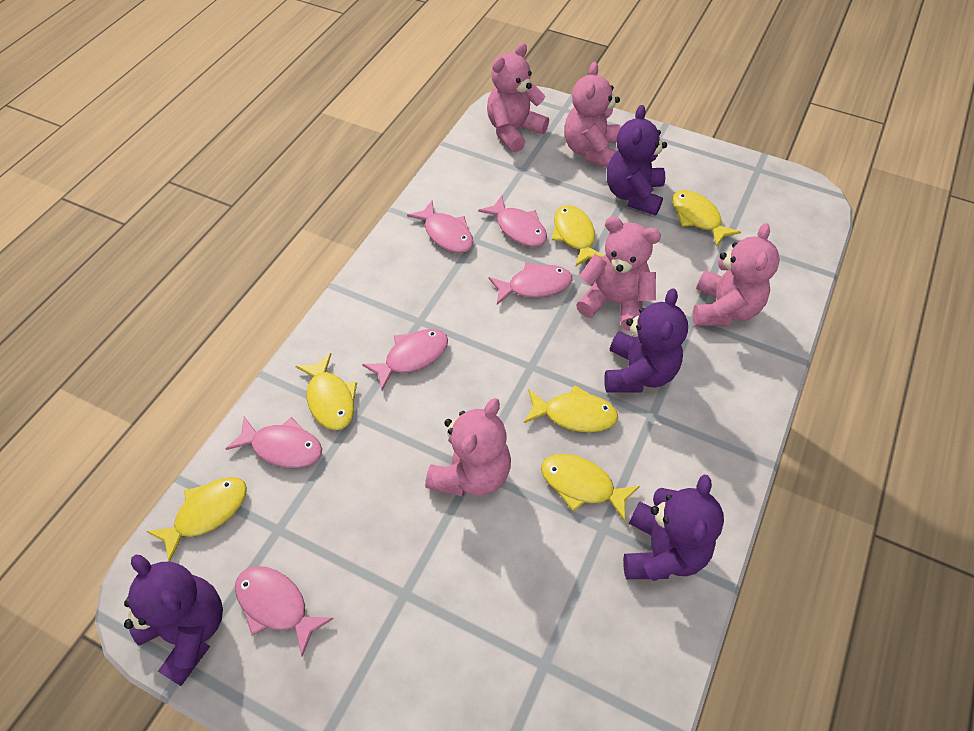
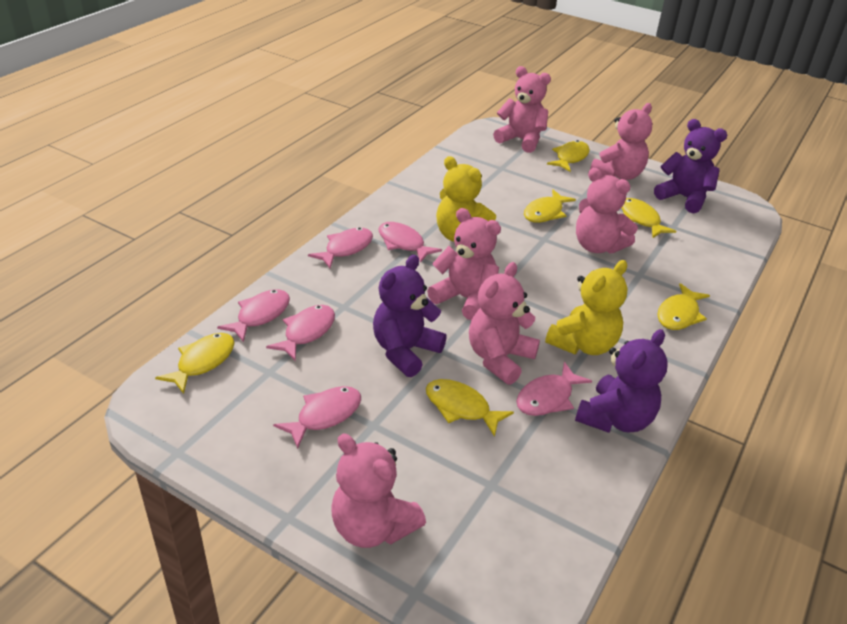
pink teddy bear: [425,398,511,497] [487,43,549,153] [564,62,620,167] [576,217,661,331] [693,223,780,326] = 5 -> [331,434,426,548] [427,208,501,320] [469,262,540,385] [493,66,551,153] [576,168,638,254] [590,103,652,180] = 6
purple teddy bear: [124,555,223,686] [604,288,688,393] [607,105,667,216] [623,475,724,581] = 4 -> [373,255,447,377] [575,329,668,433] [654,119,727,213] = 3
yellow teddy bear: none = 0 -> [436,156,496,242] [545,260,628,355] = 2

